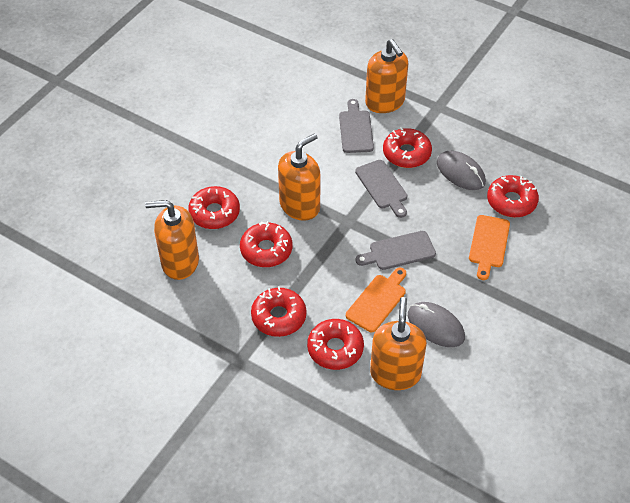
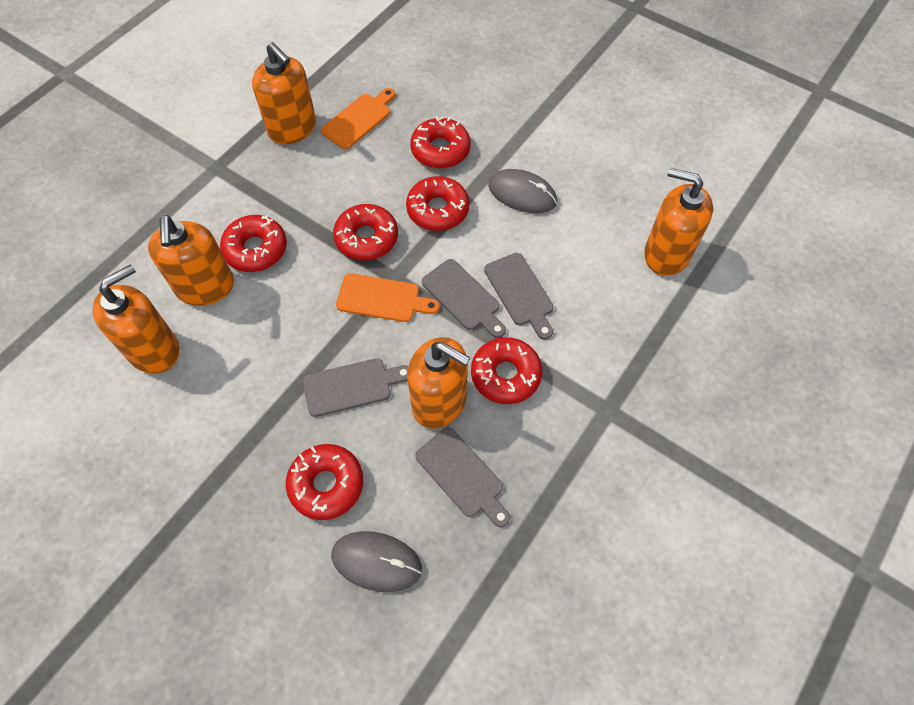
grey cutting board: [339,99,374,153] [355,160,407,218] [356,231,436,270] = 3 -> [303,358,409,417] [415,427,510,527] [422,259,506,338] [484,253,554,340] = 4
orange soap dispenser: [145,200,199,280] [278,133,321,221] [365,39,409,113] [370,297,427,390] = 4 -> [92,264,179,374] [148,215,234,306] [252,42,316,144] [407,337,470,429] [644,168,713,276] = 5

